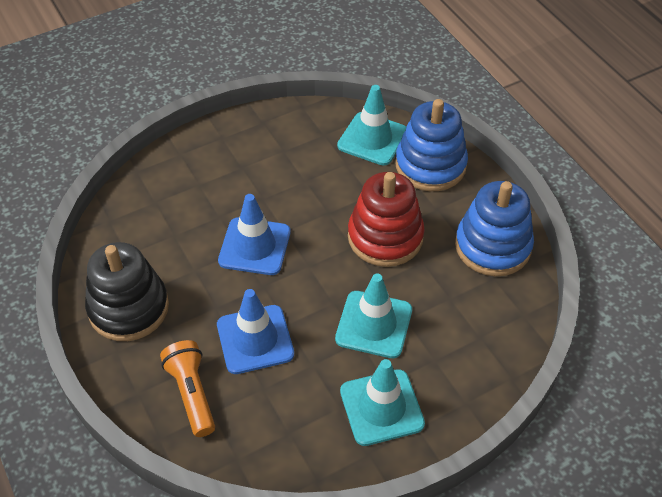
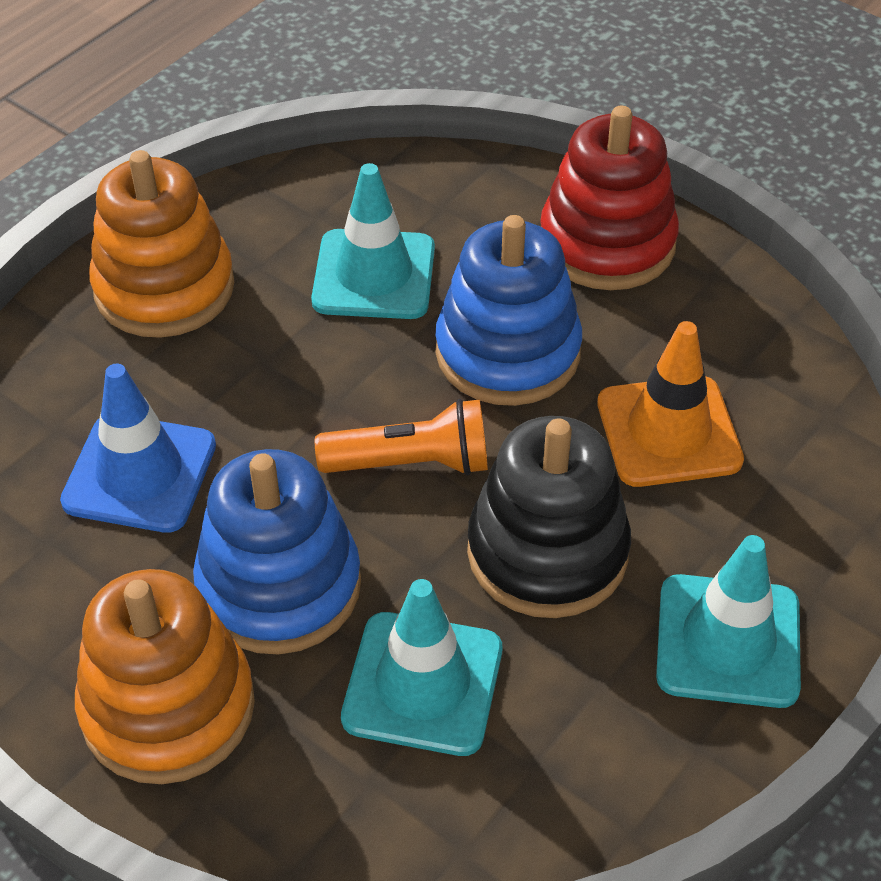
blue traffic cone: [217,289,294,374] [218,194,290,275] = 2 -> [60,364,216,533] = 1
orange stacking toy: none = 0 -> [75,569,255,784] [89,150,235,338] = 2
orange traffic cone: none = 0 -> [597,321,744,487] = 1

